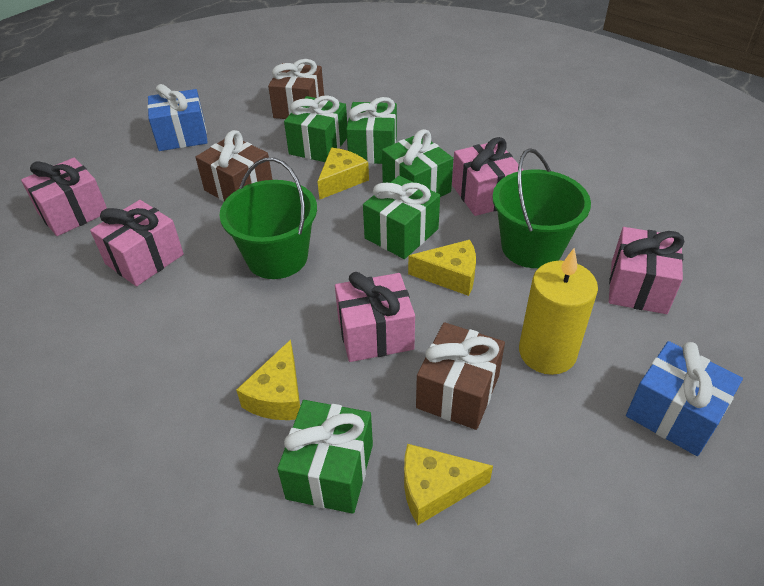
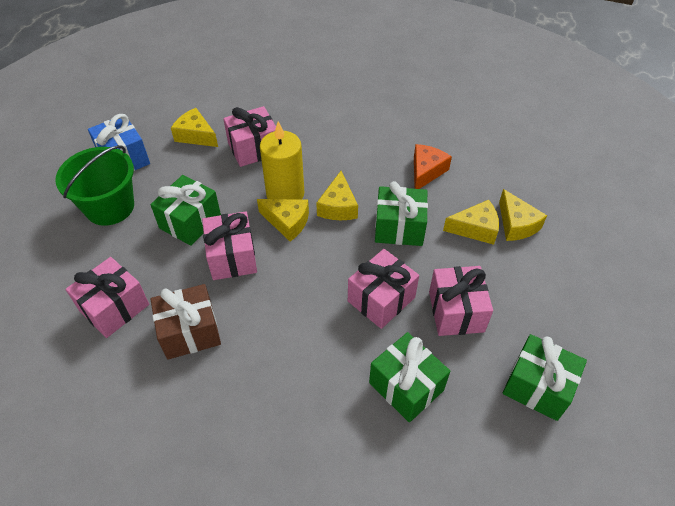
blue gift: [147,84,208,151] [626,341,743,456] = 2 -> [88,114,150,171] = 1
brown gift: [196,130,273,202] [268,59,324,119] [416,322,505,430] = 3 -> [150,284,221,360] = 1
green bucket: [219,158,317,279] [492,148,591,268] = 2 -> [55,145,134,226] = 1
green gift: [277,400,373,514] [284,95,347,162] [346,97,397,164] [363,176,440,259] [382,129,453,197] = 5 -> [150,175,221,246] [369,332,450,422] [375,181,428,246] [503,334,587,421] = 4
orange cheese: none = 0 -> [414,144,452,189] = 1
yellow cheese: [236,340,300,420] [317,148,369,200] [404,444,493,525] [408,240,476,296] = 4 -> [171,108,218,147] [257,199,309,242] [316,171,358,220] [443,200,499,245] [499,189,547,241] = 5

